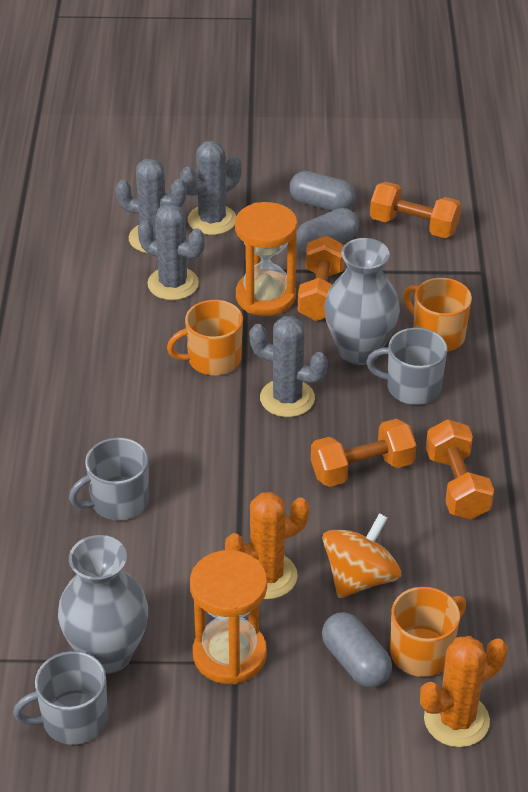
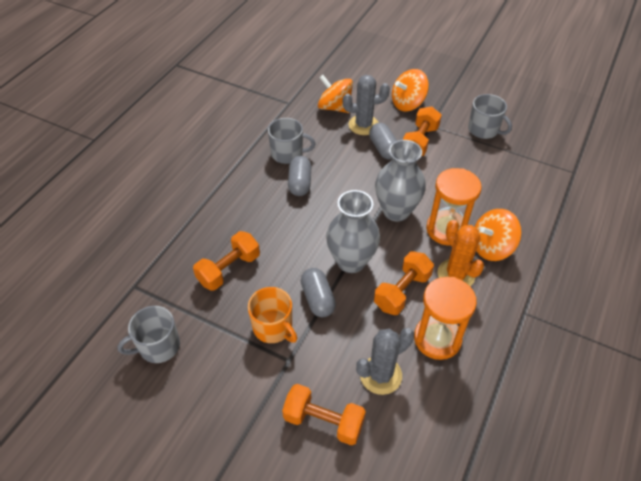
grey cactus: [115,158,187,253] [138,203,205,300] [180,140,241,235] [249,316,328,417] = 4 -> [343,75,390,135] [356,328,414,395] = 2
orange cactus: [225,492,310,599] [420,636,507,747] = 2 -> [437,220,484,286] = 1
orange mug: [167,300,243,376] [390,587,466,677] [403,278,472,352] = 3 -> [248,287,297,343] = 1
orange spinning top: [323,513,401,598] = 1 -> [318,75,353,113] [392,69,429,112] [475,209,522,261] = 3

